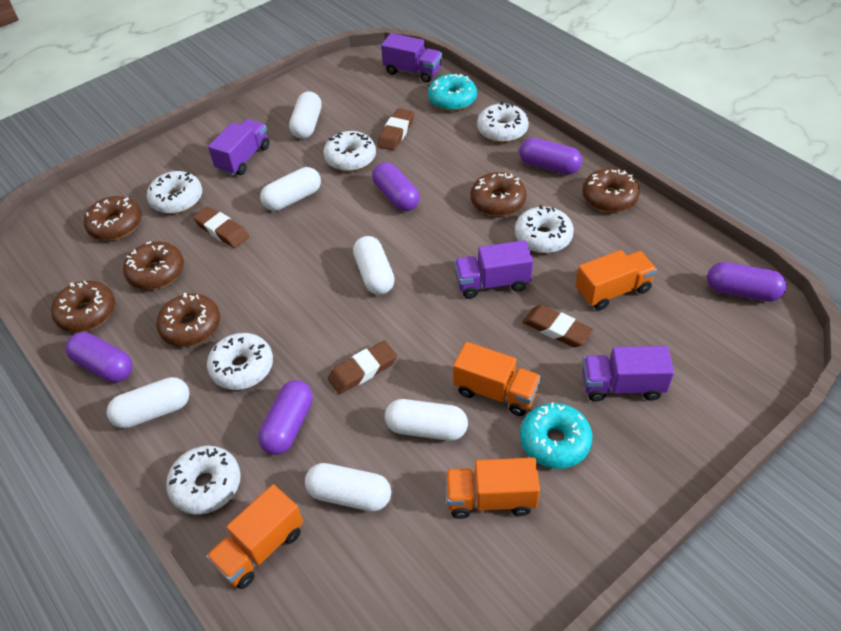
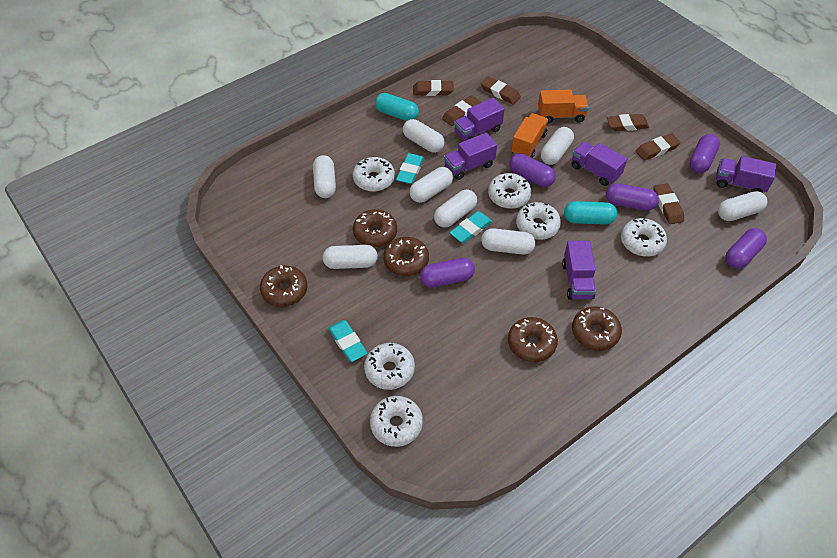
brown donut: [51,281,115,332] [84,196,142,240] [123,241,184,290] [156,293,220,347] [470,172,527,216] [582,168,640,212] = 6 -> [260,265,307,307] [353,209,397,247] [383,237,429,276] [508,317,558,362] [572,306,622,351] = 5
brown eraser: [193,206,249,248] [328,341,397,394] [377,108,414,150] [523,305,593,347] = 4 -> [413,80,454,96] [442,95,481,126] [481,76,521,105] [607,114,649,131] [636,133,681,161] [653,184,684,224] = 6
orange truck: [206,484,303,589] [445,457,540,519] [453,342,541,416] [576,250,657,310] = 4 -> [511,113,548,158] [538,89,589,124] = 2
purple truck: [208,119,269,175] [381,33,442,82] [454,240,533,299] [582,346,674,402] = 4 -> [444,133,497,180] [454,98,505,141] [562,241,596,300] [571,141,627,186] [716,156,776,193] = 5
turquoise capsule: none = 0 -> [375,93,419,121] [564,201,617,225] = 2
turquoise donut: [428,74,477,111] [520,402,593,469] = 2 -> none = 0
turquoise eraser: none = 0 -> [328,320,367,362] [396,153,424,184] [450,211,493,243] = 3
white capsule: [107,377,189,428] [260,167,321,211] [289,91,322,139] [305,463,391,511] [353,236,395,295] [385,399,468,441] = 6 -> [313,155,336,198] [323,245,378,269] [403,119,445,153] [409,167,453,203] [434,189,477,228] [481,228,536,255] [541,127,574,165] [718,191,767,221] = 8

